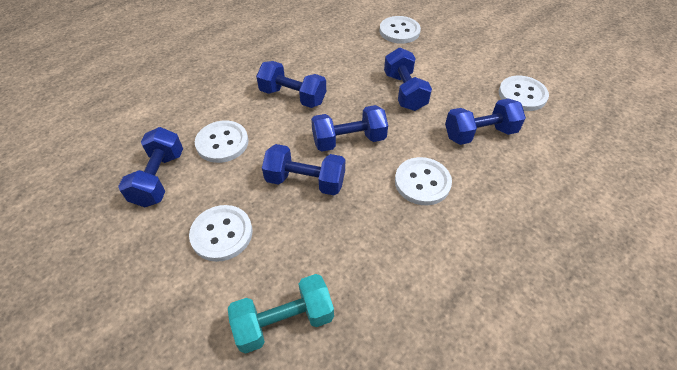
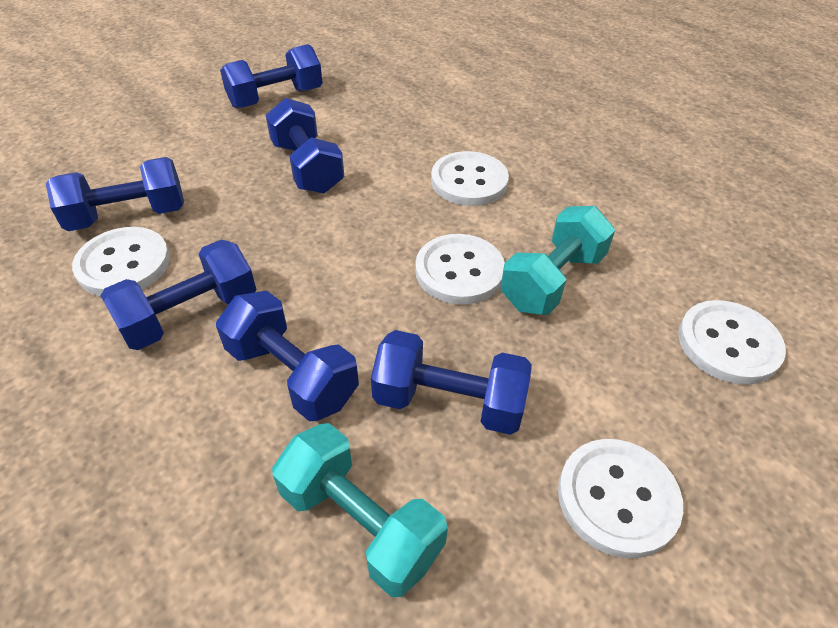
turquoise dumbbell: [228,274,334,354] = 1 -> [272,423,448,597] [501,206,615,315] = 2

